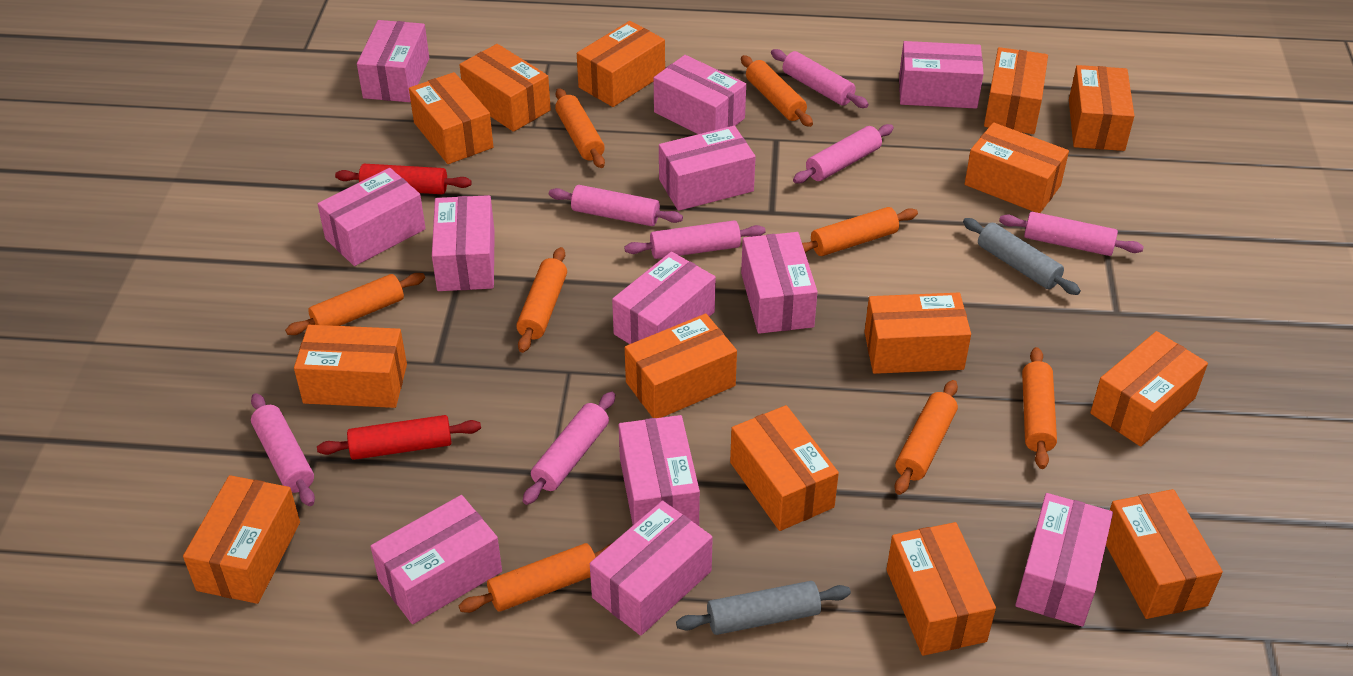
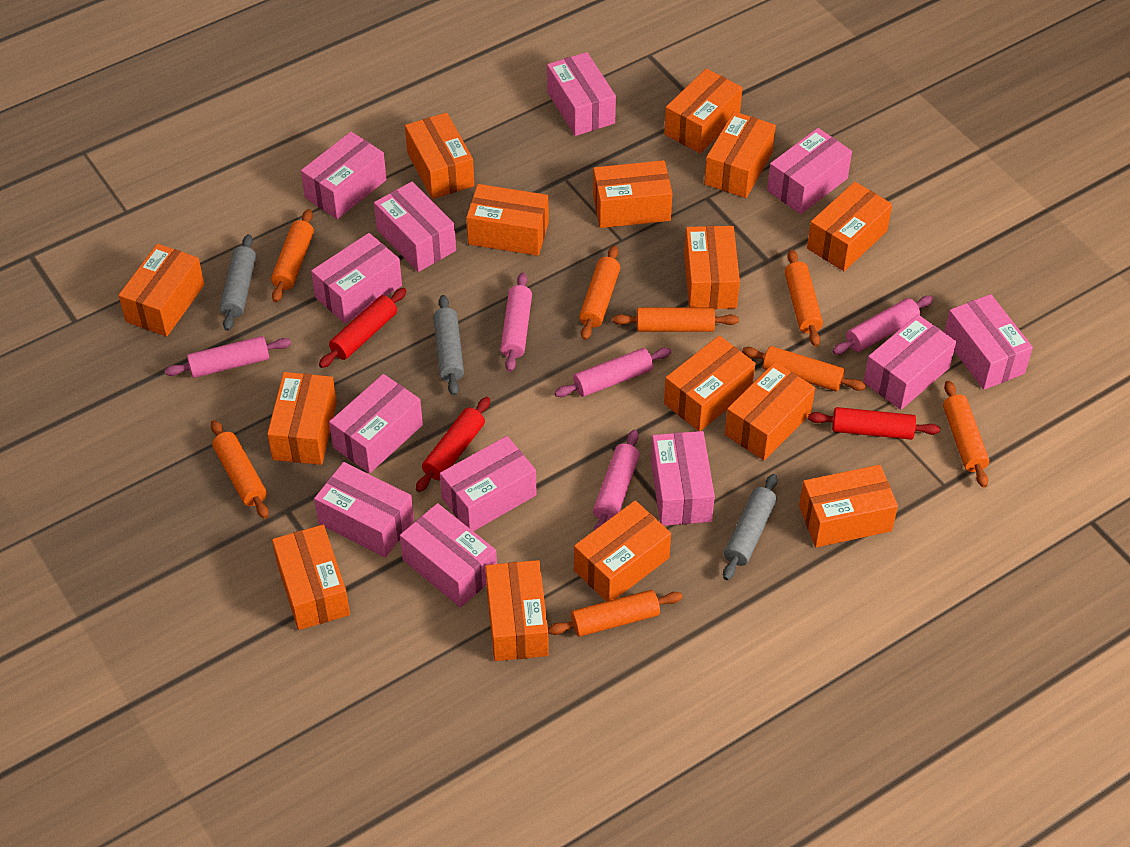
grey rolling pin: [676,581,851,635] [963,218,1081,295] = 2 -> [220,234,256,331] [433,295,464,396] [723,474,777,580] = 3
orange box: [183,475,300,604] [294,325,407,408] [409,72,493,164] [459,44,551,132] [577,21,665,107] [625,314,737,418] [730,405,839,531] [865,293,971,374] [886,522,996,656] [965,122,1069,213] [984,47,1048,134] [1069,65,1134,151] [1090,331,1208,447] [1106,489,1223,619] = 14 -> [118,244,205,337] [267,372,337,465] [272,525,350,630] [405,112,474,199] [466,184,549,256] [485,560,549,661] [574,501,671,602] [593,160,672,228] [664,69,742,154] [664,335,755,431] [684,226,740,309] [704,111,776,198] [725,362,815,461] [799,465,898,547] [807,182,892,271] = 15
pink rolling pin: [251,393,315,506] [523,392,615,505] [549,185,683,226] [624,220,765,259] [771,49,869,108] [793,124,894,183] [999,212,1144,256] = 7 -> [165,336,291,378] [500,273,532,372] [554,348,671,397] [593,430,640,530] [832,296,933,355] = 5
red rolling pin: [317,415,481,460] [335,164,472,194] = 2 -> [319,288,407,368] [416,397,490,492] [808,407,940,440] = 3

